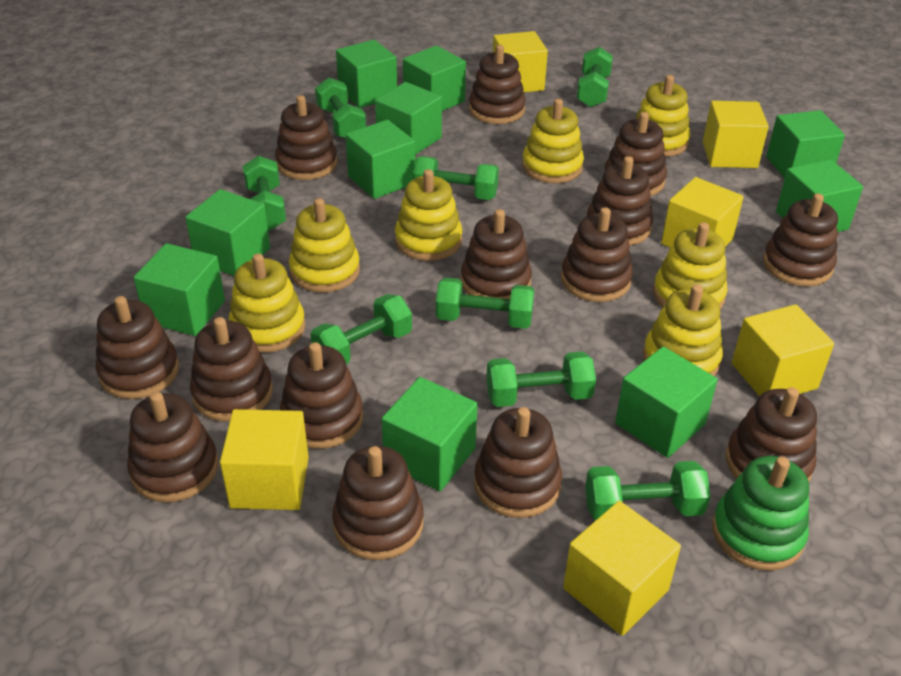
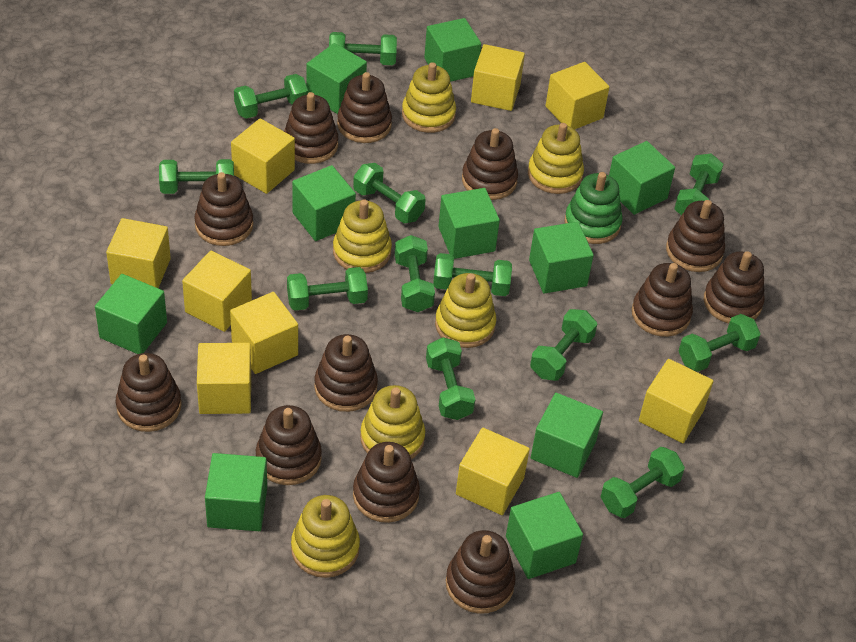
brown stacking toy: [96,296,179,399] [127,392,218,502] [190,317,273,422] [275,95,337,180] [280,342,363,449] [332,446,424,560] [461,209,532,299] [469,45,526,124] [474,407,562,518] [561,207,633,302] [587,156,653,246] [604,112,667,196] [726,387,817,482] [763,193,838,286] = 14 -> [116,353,182,432] [194,172,253,246] [256,405,322,485] [284,92,338,164] [314,334,378,412] [337,72,392,143] [353,442,420,523] [446,530,516,614] [462,128,518,200] [632,263,693,337] [666,200,725,272] [704,251,765,323] = 12
green dumbbell: [243,156,286,231] [310,294,412,364] [315,78,366,139] [413,156,499,200] [436,278,534,329] [486,351,596,407] [577,47,613,108] [585,461,711,520] = 8 -> [159,159,234,194] [234,74,308,119] [287,267,368,311] [329,32,397,65] [353,163,426,223] [395,235,435,312] [426,337,475,420] [433,253,512,296] [530,309,597,381] [601,447,685,518] [674,153,724,215] [679,314,761,372] = 12
yellow cube: [220,409,309,510] [493,31,548,93] [563,501,681,636] [661,177,744,248] [703,101,769,168] [732,304,834,396] = 6 -> [106,218,171,288] [182,251,252,332] [197,343,251,414] [230,292,298,374] [231,118,295,194] [456,428,530,515] [471,44,525,111] [546,62,609,130] [639,359,713,443] = 9
yellow stacking toy: [228,253,305,353] [289,198,360,293] [395,169,462,261] [522,99,584,183] [636,75,690,157] [643,285,723,376] [653,222,728,309] = 7 -> [291,495,360,578] [333,200,392,273] [360,385,425,459] [402,62,456,133] [435,273,496,348] [528,123,584,194] = 6

